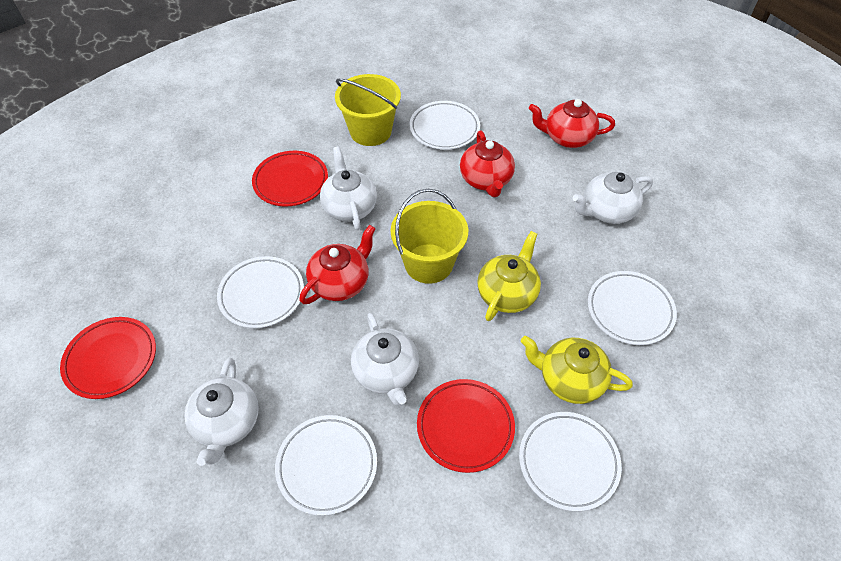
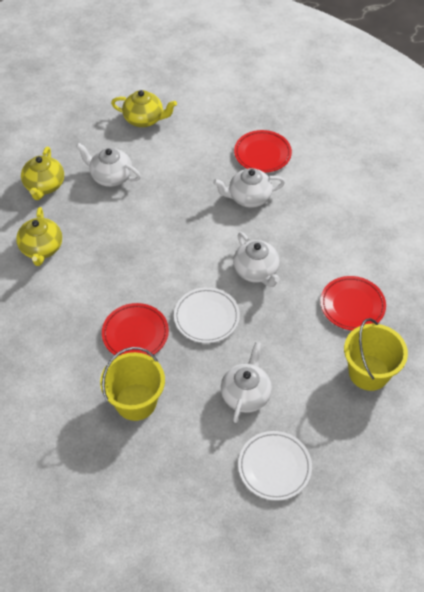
red teapot: [299,225,376,304] [460,131,515,197] [529,99,615,148] = 3 -> none = 0
white plate: [217,256,304,328] [275,415,377,516] [410,101,480,150] [519,412,622,511] [588,271,677,345] = 5 -> [174,287,240,343] [238,431,312,501] = 2
yellow teapot: [477,231,541,321] [521,336,633,404] = 2 -> [16,207,62,266] [21,147,64,200] [111,90,177,127] = 3

